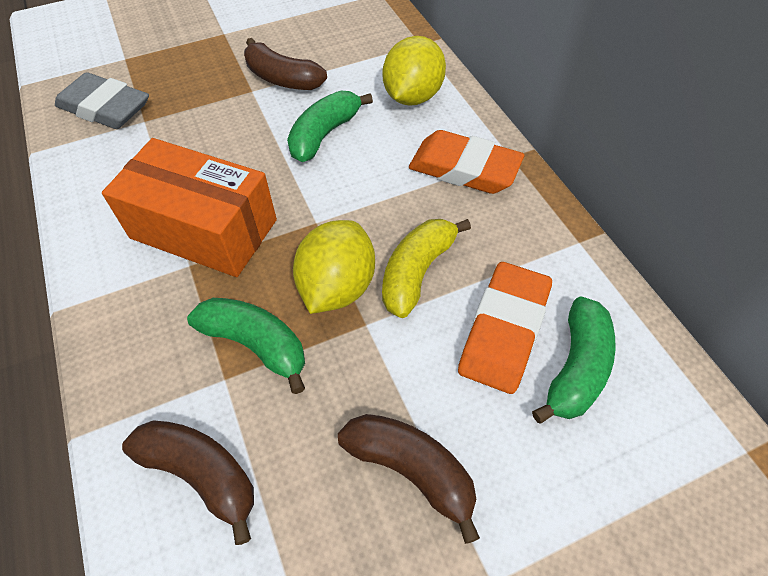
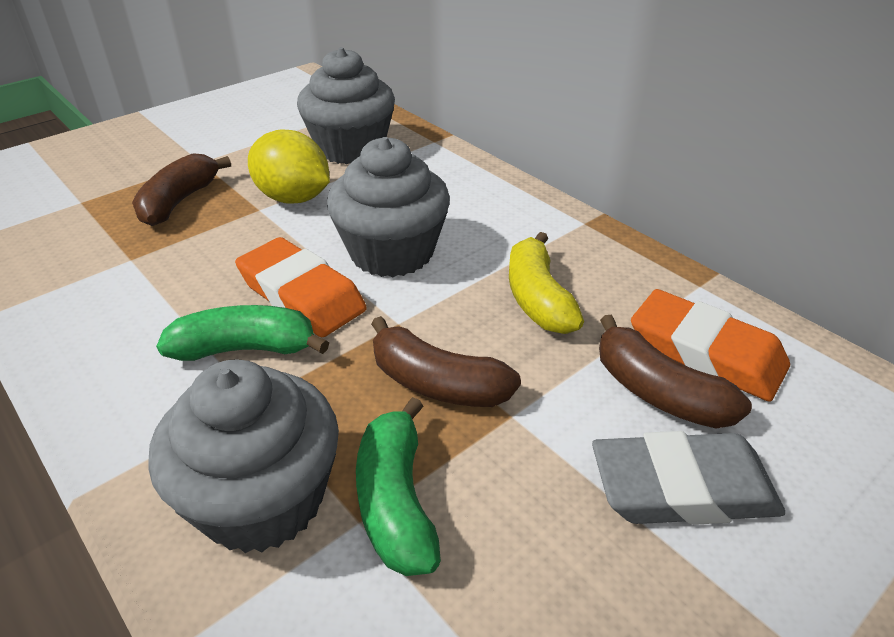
green banana: [187,298,305,394] [287,91,373,162] [532,297,616,424] = 3 -> [156,305,329,361] [356,397,441,576] = 2
grey cupcake: none = 0 -> [149,360,339,553] [297,47,395,164] [327,137,450,277] = 3
orange box: [102,138,277,277] = 1 -> none = 0
yellow lemon: [293,220,375,314] [383,36,446,105] = 2 -> [248,129,330,204] = 1

